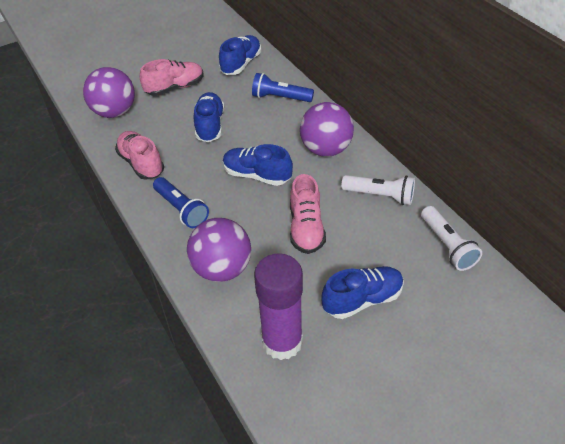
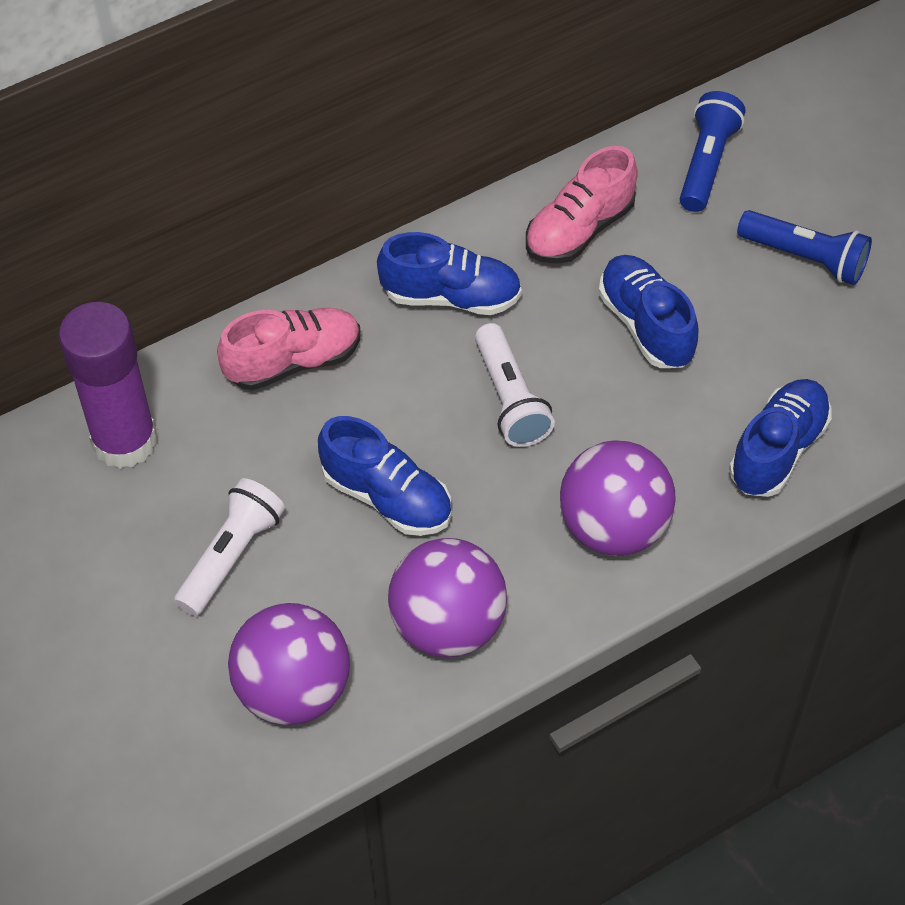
pink shoe: [115,131,164,180] [140,59,204,96] [290,174,326,254] = 3 -> [217,307,360,390] [526,146,638,264] = 2

